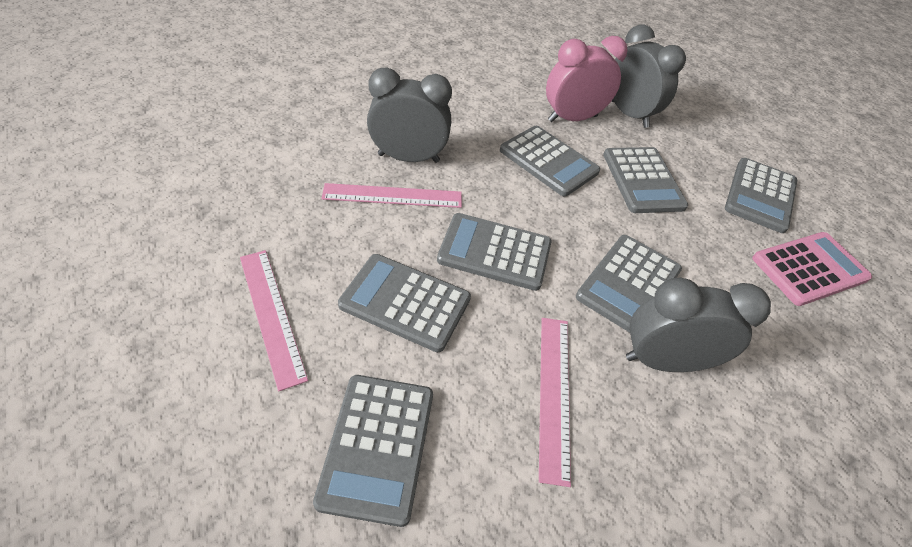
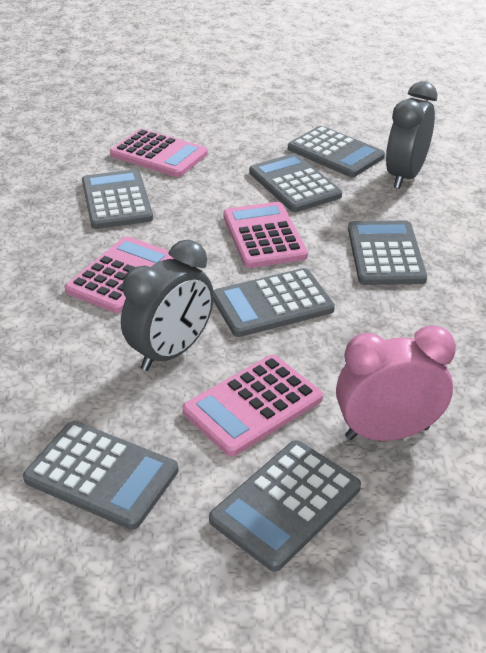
grey clock: [367,68,452,163] [612,25,686,128] [626,278,771,372] = 3 -> [121,240,214,371] [386,81,437,189] = 2
pink calculator: [752,232,872,306] = 1 -> [65,236,174,313] [110,129,208,177] [182,355,323,457] [223,202,308,268] = 4
pink ruler: [240,250,308,391] [321,183,462,208] [539,318,571,487] = 3 -> none = 0

